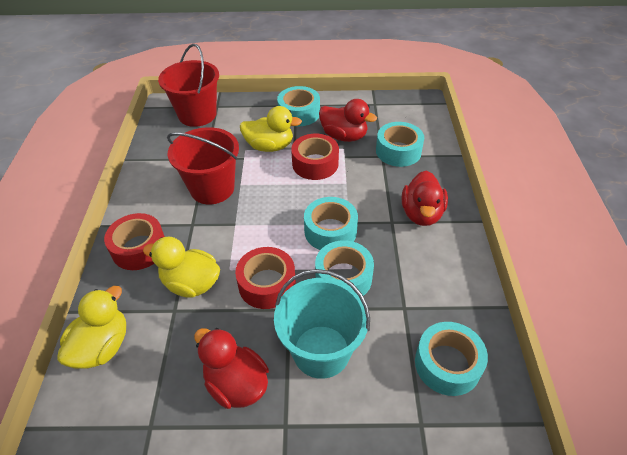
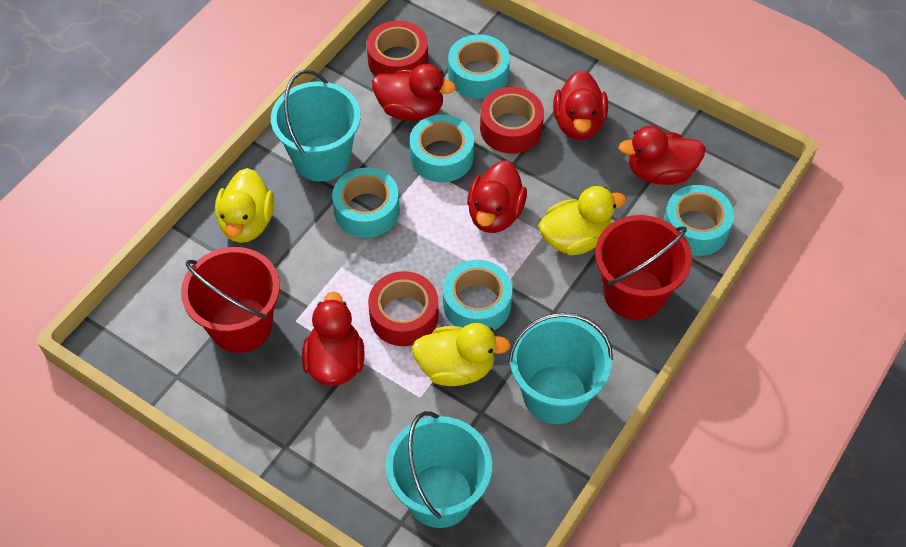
red duck: [194,328,269,409] [319,99,377,142] [402,170,448,226] = 3 -> [302,291,365,386] [372,64,456,121] [467,161,527,233] [553,70,608,140] [619,126,705,185] = 5
turquoise bucket: [274,269,370,379] = 1 -> [271,70,361,182] [386,411,492,528] [508,312,613,424] = 3

